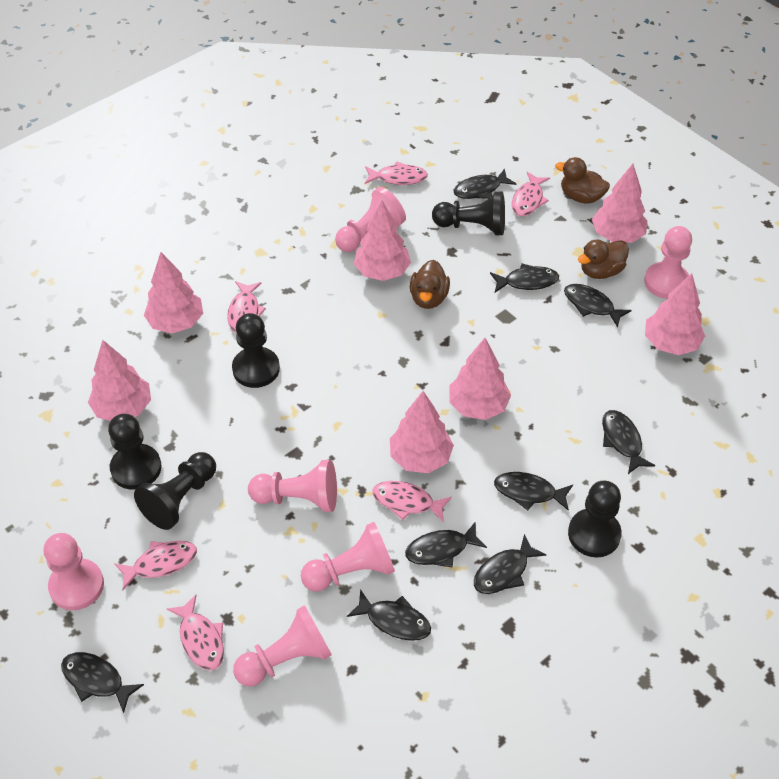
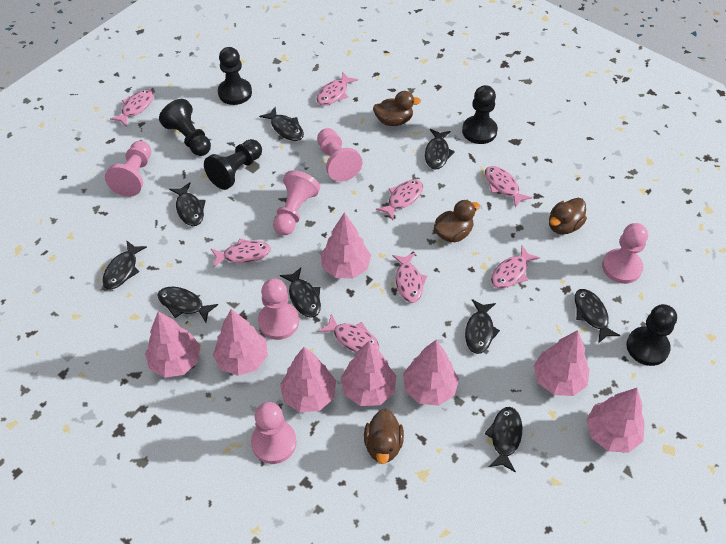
brown duck: [410,260,450,309] [555,157,610,204] [578,240,629,279] = 3 -> [364,409,404,464] [373,91,421,126] [434,200,480,242] [549,198,587,234] = 4
pink fish: [114,541,197,590] [167,595,224,670] [227,281,266,333] [365,161,428,185] [372,481,452,523] [512,172,550,216] = 6 -> [110,89,154,126] [211,238,271,268] [316,72,358,106] [318,314,379,353] [376,179,423,220] [392,253,427,303] [485,166,532,208] [491,246,540,289] = 8
pink tree: [88,340,151,421] [144,252,203,333] [354,200,411,281] [390,391,454,473] [449,338,511,420] [592,164,648,243] [645,273,705,355] = 7 -> [145,311,200,378] [213,309,268,376] [280,347,336,412] [320,212,371,279] [341,341,396,406] [403,340,459,406] [534,330,589,396] [586,388,645,453] = 8

